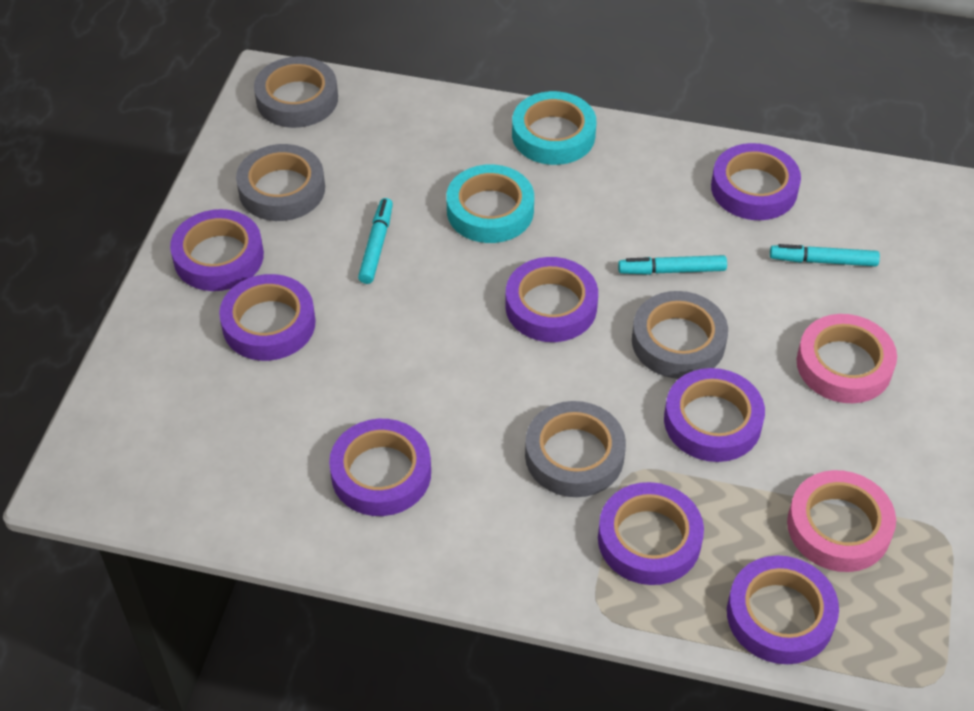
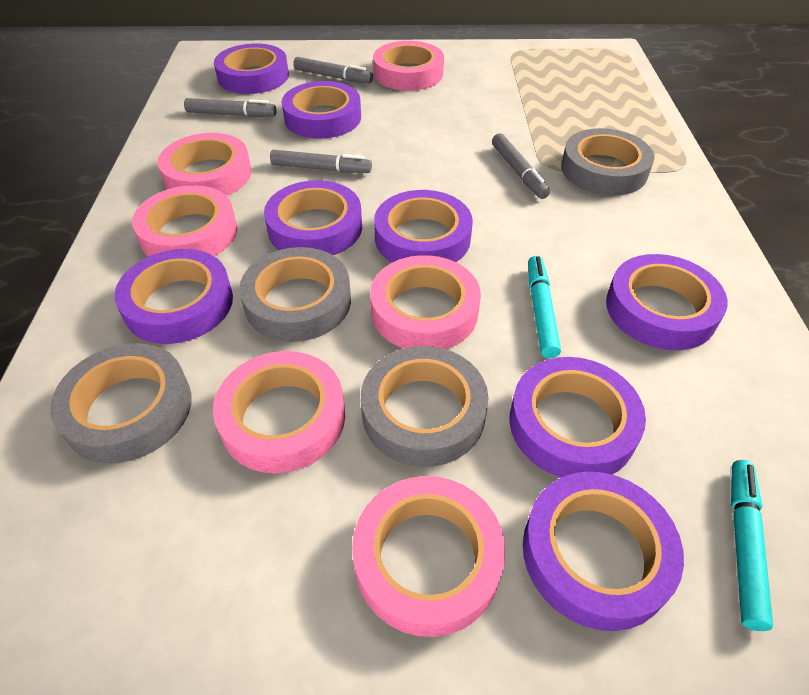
grey marker: none = 0 -> [184,98,277,117] [270,150,372,173] [293,57,373,83] [492,133,550,199] = 4
pink tape: [787,470,896,572] [797,314,897,403] = 2 -> [132,185,237,257] [158,133,252,196] [213,351,345,474] [352,476,506,637] [370,255,481,349] [373,41,444,91] = 6
turquoise marker: [358,198,393,284] [618,255,727,275] [770,244,880,266] = 3 -> [528,256,561,359] [731,460,773,631] = 2
turquoise tape: [446,164,534,243] [512,91,597,165] = 2 -> none = 0

